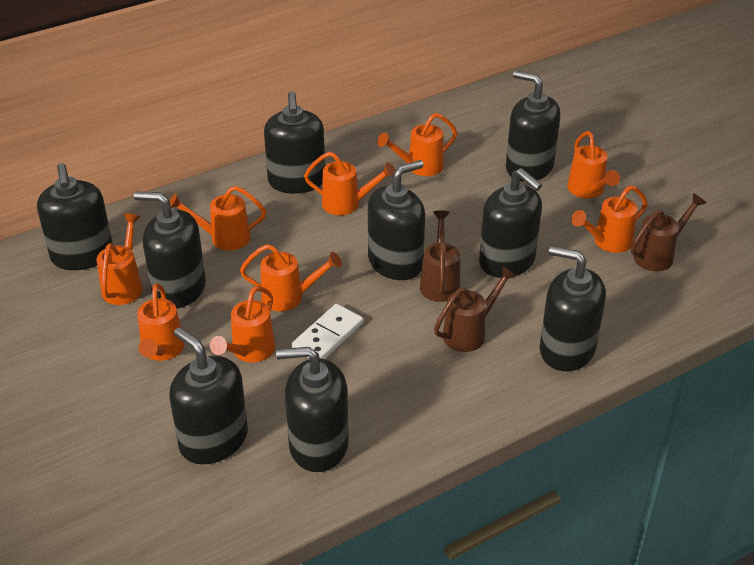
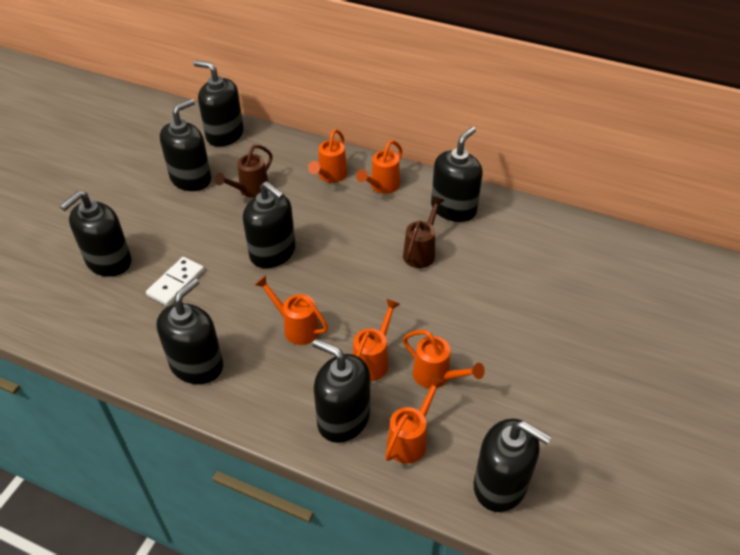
black soap dispenser: [37,163,113,270] [134,192,206,309] [169,327,248,464] [264,91,325,194] [276,347,349,472] [368,160,425,280] [479,168,542,278] [506,71,560,182] [540,246,606,371] = 9 -> [60,191,131,277] [156,278,223,384] [160,99,211,191] [194,60,244,147] [243,181,296,268] [312,339,370,443] [431,127,483,222] [474,419,551,512] = 8
brown watering can: [420,210,460,302] [434,266,516,352] [631,193,706,271] = 3 -> [214,144,273,198] [403,196,445,268] = 2
orange watering can: [97,213,143,305] [137,283,185,361] [170,186,266,251] [210,286,275,363] [240,244,342,311] [304,152,396,215] [377,113,457,176] [567,131,620,199] [571,185,648,253] = 9 -> [255,275,328,345] [308,129,347,183] [353,299,400,381] [356,140,402,194] [385,375,445,463] [403,330,485,389] = 6

